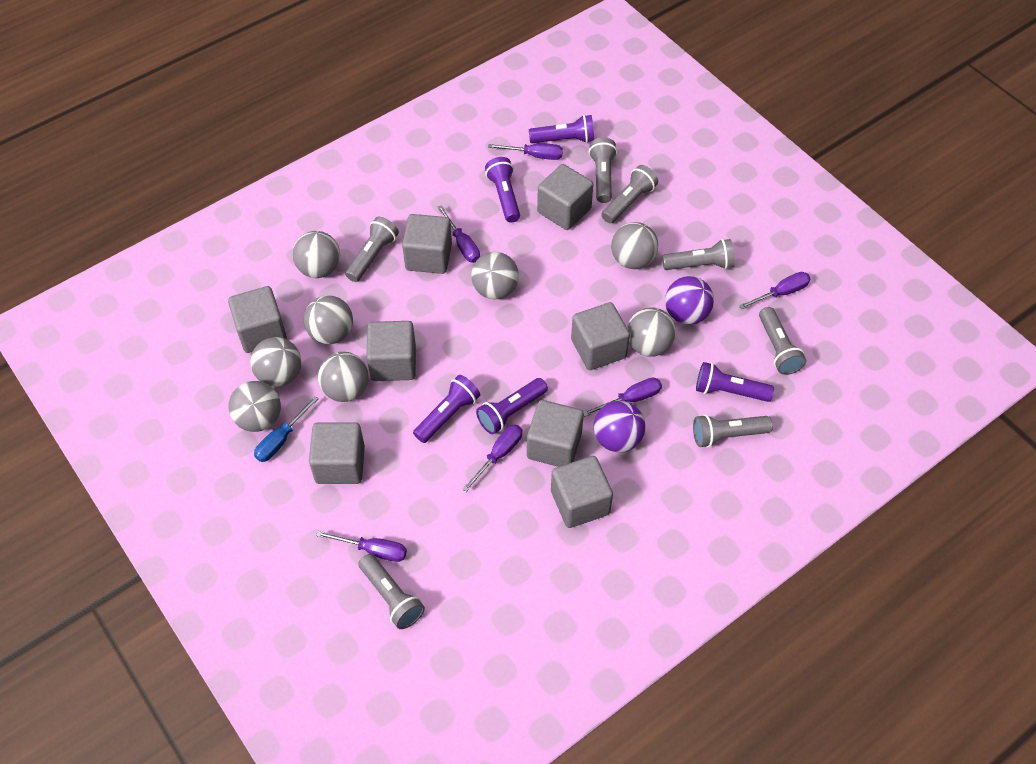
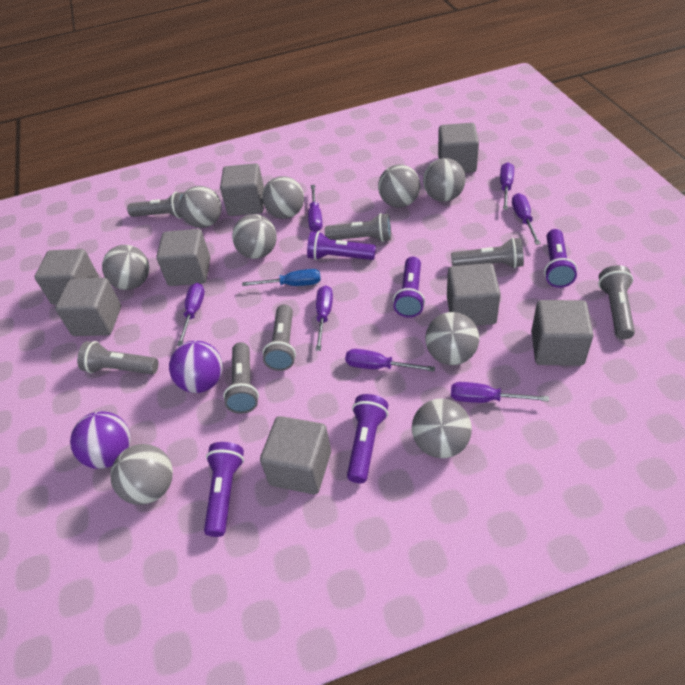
grey ball: [228,381,281,432] [250,337,301,387] [292,231,340,278] [304,295,353,344] [318,352,369,402] [471,252,519,300] [611,222,658,269] [627,307,676,357] = 8 -> [102,245,149,290] [110,444,173,505] [179,186,222,228] [232,214,277,259] [262,176,304,219] [378,164,420,208] [412,398,472,458] [423,158,466,202] [425,312,479,365] = 9
purple screwdriver: [316,531,407,562] [437,205,480,263] [462,425,522,492] [488,143,563,160] [584,378,662,417] [739,272,810,309] = 6 -> [177,283,205,346] [308,185,322,232] [315,285,333,351] [345,349,435,372] [451,382,549,403] [500,162,514,210] [512,193,541,245] = 7

